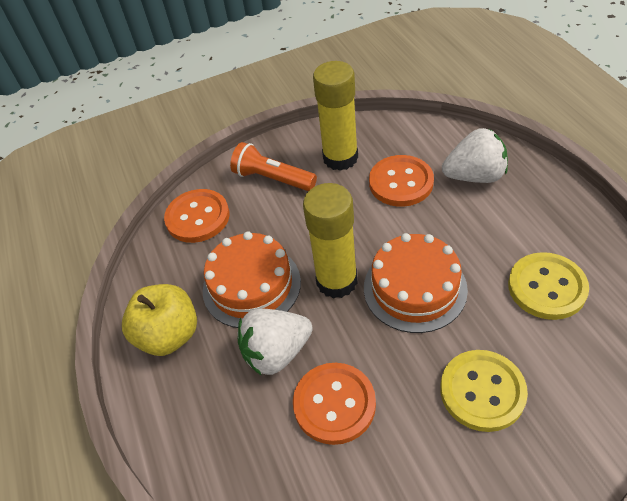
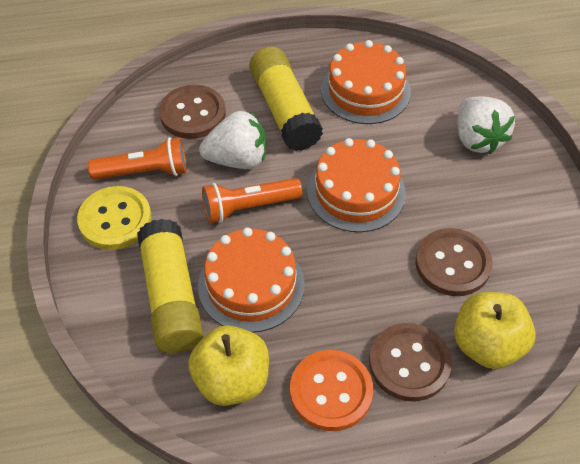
brown button: none = 0 -> [159,85,226,139] [369,323,452,401] [415,228,492,296] = 3
orange button: [164,189,230,243] [293,363,376,445] [369,155,434,207] = 3 -> [290,350,373,431] = 1
orange cake: [203,232,301,328] [364,233,468,333] = 2 -> [198,227,305,333] [307,138,406,232] [321,40,411,124] = 3
orange flashlight: [230,142,317,191] = 1 -> [88,137,187,180] [202,178,302,224] = 2
yellow apple: [122,284,197,356] = 1 -> [188,325,269,406] [454,292,536,369] = 2
yellow button: [440,350,528,432] [508,252,589,320] = 2 -> [77,186,152,250] = 1

